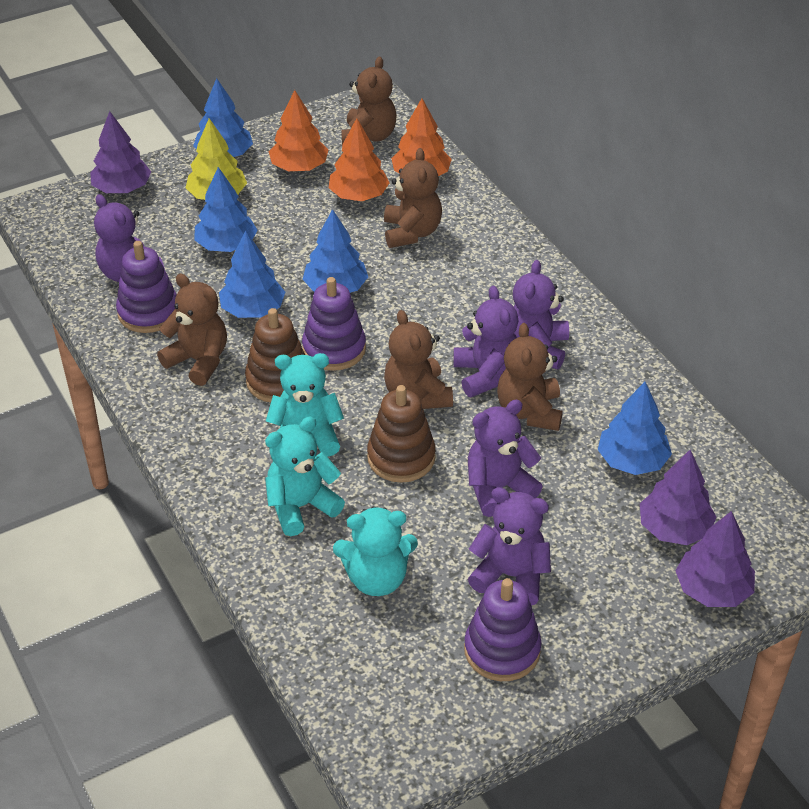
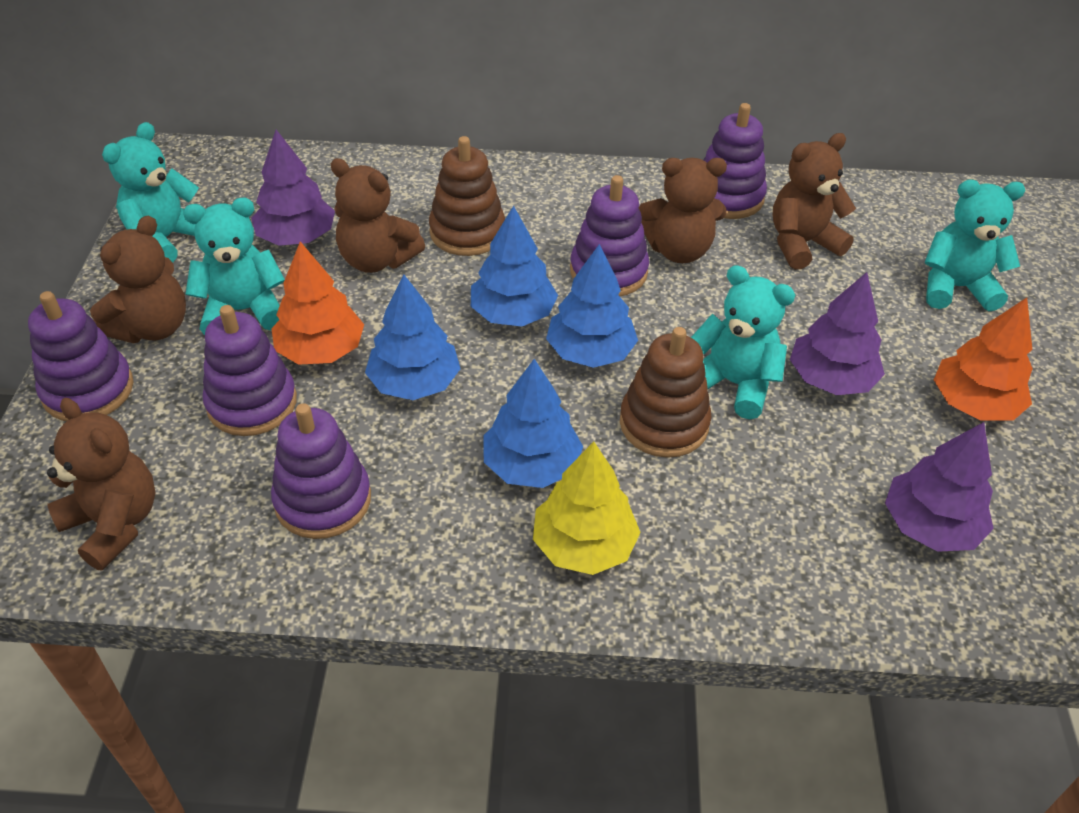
blue tree: [193,78,253,157] [194,167,258,252] [219,230,285,318] [302,209,368,293] [598,382,672,475] = 5 -> [365,275,461,400] [471,205,558,327] [483,359,583,488] [546,244,638,368] = 4
orange tree: [269,90,328,171] [329,118,390,201] [391,98,452,176] = 3 -> [271,242,364,365] [934,298,1033,420] = 2
purple stacking toy: [116,241,177,333] [302,277,366,371] [464,578,541,681] = 3 -> [28,291,133,421] [203,305,297,436] [271,403,371,539] [570,175,649,296] [703,103,767,219] = 5
purple teddy bear: [94,194,165,282] [453,285,518,397] [468,400,543,517] [468,487,551,606] [513,260,569,370] = 5 -> none = 0
turquoise teddy bear: [265,417,345,536] [266,353,344,457] [333,506,418,596] = 3 -> [102,122,199,263] [183,198,285,335] [691,265,795,419] [924,179,1026,311] = 4

